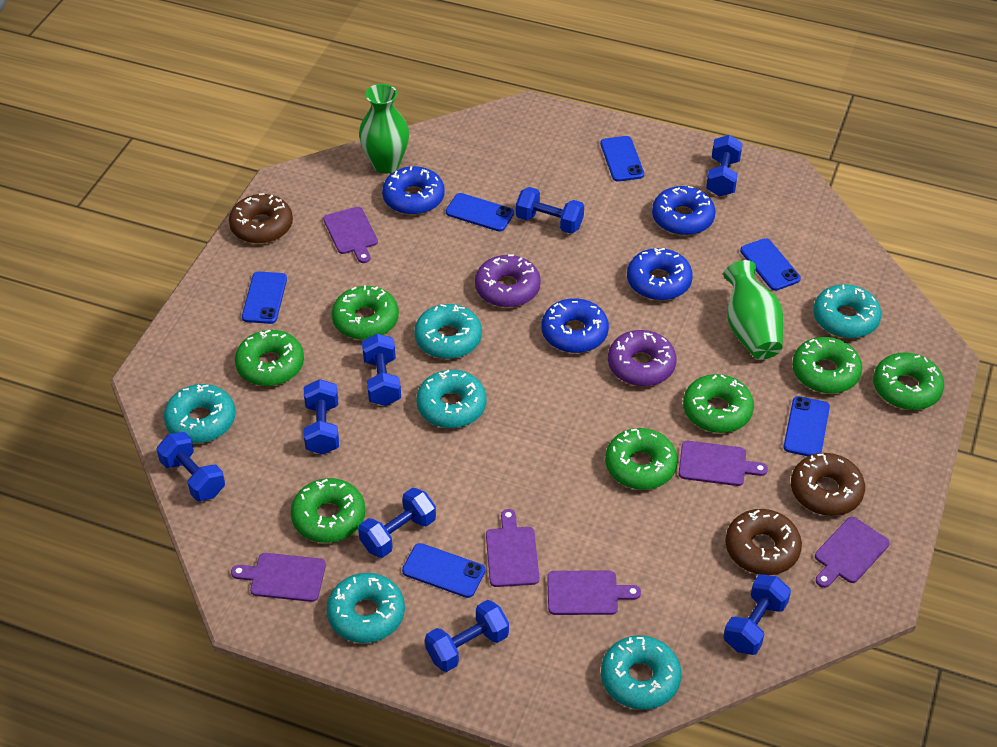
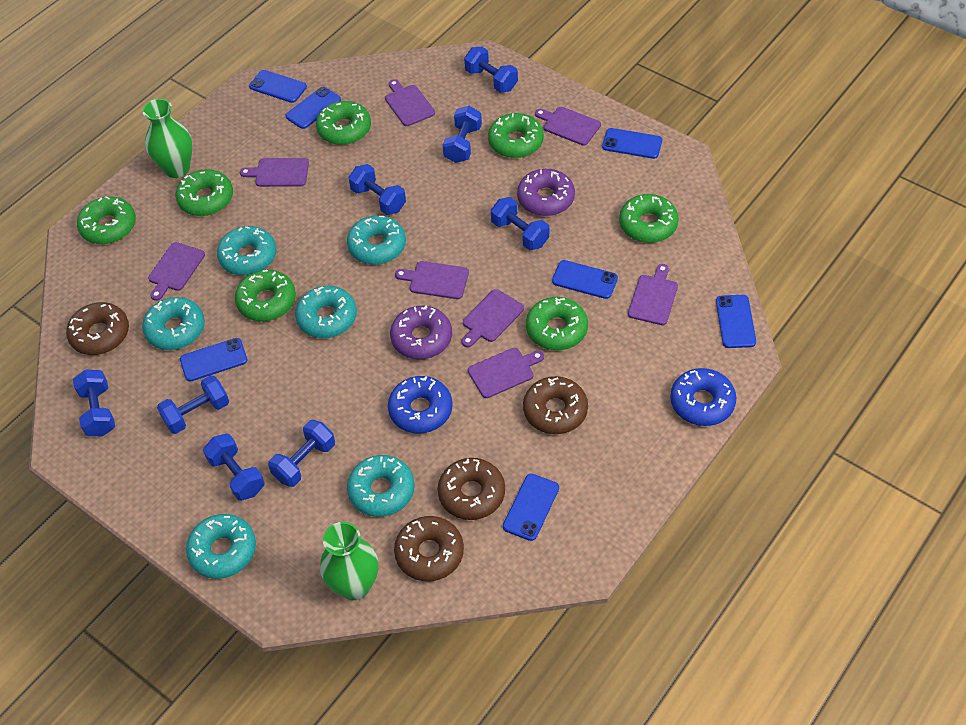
blue donut: [382,166,445,215] [541,298,609,353] [627,248,693,300] [652,186,715,235] = 4 -> [388,376,452,433] [670,368,736,426] = 2
blue phone: [242,271,287,324] [402,543,485,598] [446,193,514,232] [600,136,644,182] [740,238,801,291] [783,396,830,456] = 6 -> [180,338,248,382] [249,70,307,103] [285,87,341,129] [503,474,559,541] [552,260,618,299] [602,128,662,159] [716,295,756,348] = 7
brown donut: [229,193,293,244] [725,509,802,575] [791,453,865,516] = 3 -> [66,302,129,355] [394,516,464,581] [438,458,505,520] [523,376,588,434] = 4
purple cutting board: [231,553,326,602] [323,207,378,263] [486,509,539,587] [547,571,641,615] [679,441,768,486] [815,517,890,588] = 6 -> [148,242,205,301] [240,158,309,187] [385,79,435,126] [395,261,469,299] [462,289,524,347] [468,348,544,398] [535,107,601,145] [628,264,678,325] = 8

